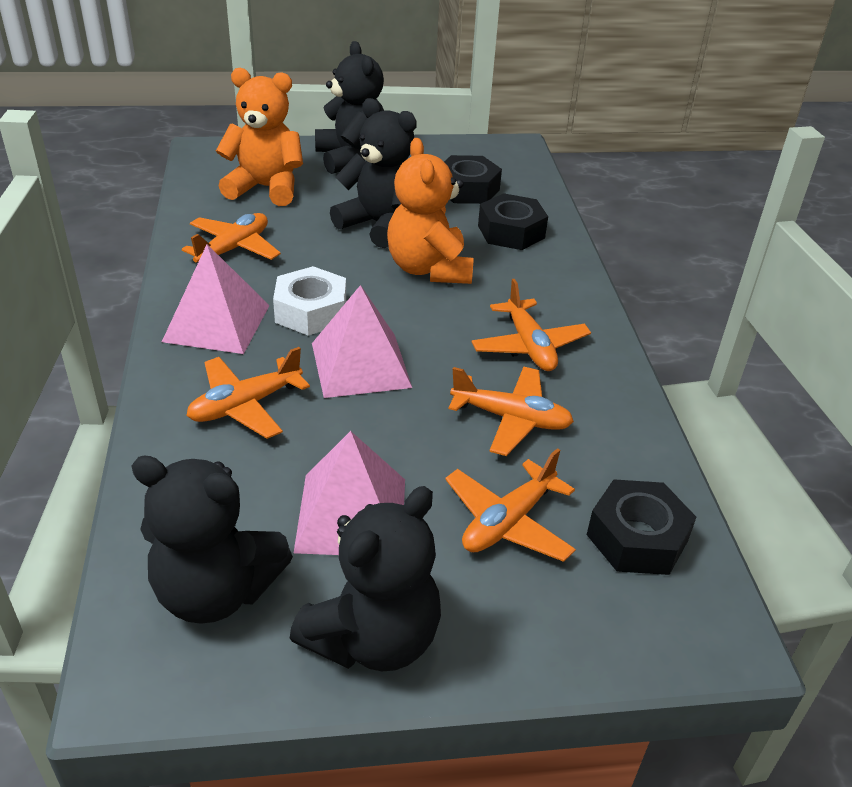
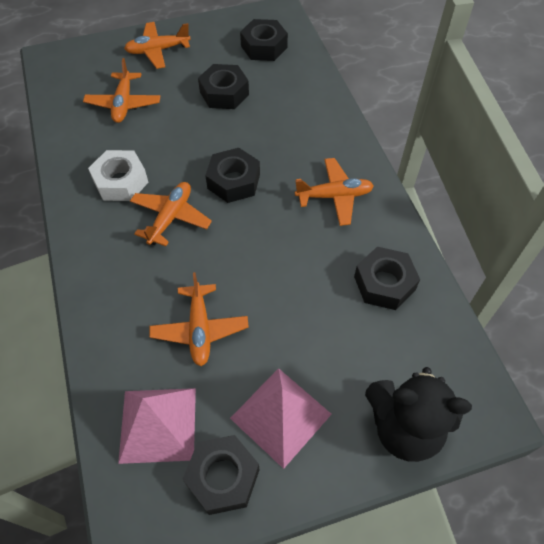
black nut: [444,155,502,204] [478,193,548,250] [587,479,696,575] = 3 -> [183,435,259,515] [198,64,249,109] [205,148,260,203] [240,19,288,61] [354,247,420,310] = 5
black teddy bear: [131,456,293,624] [290,486,441,671] [315,41,384,174] [330,98,417,248] = 4 -> [365,367,472,462] = 1
orange teddy bear: [216,68,303,206] [387,138,474,284] = 2 -> none = 0
pink pyramid: [162,244,270,354] [294,431,405,555] [312,285,412,398] = 3 -> [118,388,196,464] [230,368,332,469] = 2

